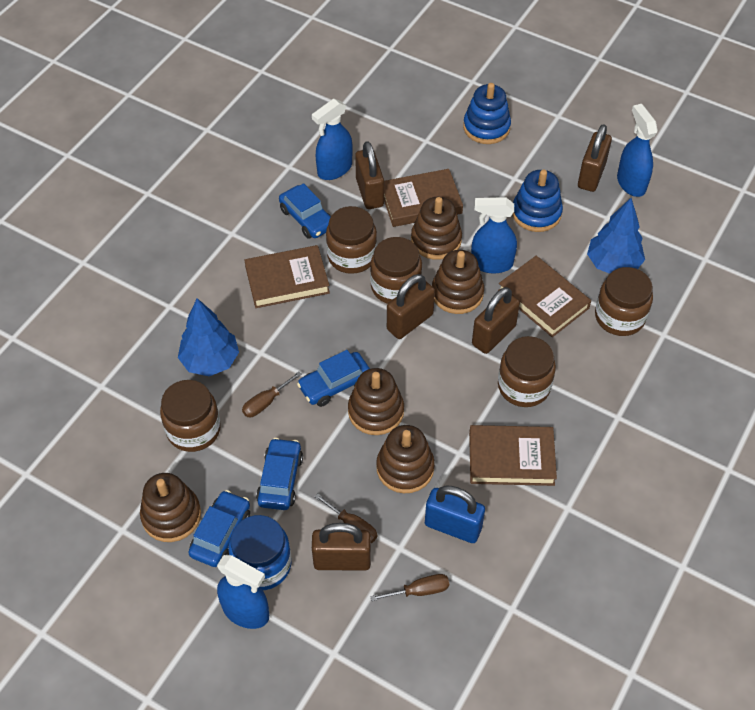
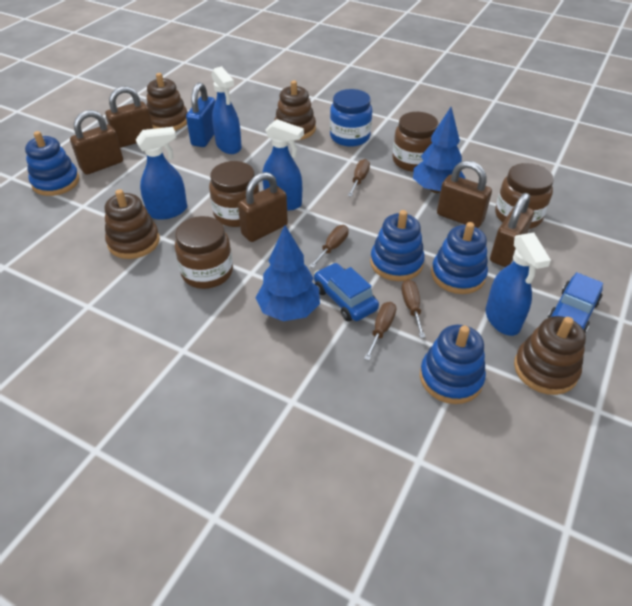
blue car: [188,490,250,567] [256,438,303,510] [279,183,331,239] [297,350,370,407] = 4 -> [314,263,379,322] [548,272,603,333] = 2
blue stacking toy: [463,83,511,144] [512,169,563,232] = 2 -> [25,131,79,196] [370,210,425,281] [420,325,486,404] [431,222,488,294] = 4
brown book: [245,245,330,308] [384,169,463,227] [469,425,557,486] [498,256,591,337] = 4 -> none = 0
brown jar: [160,380,221,452] [326,206,377,274] [370,237,422,304] [498,336,556,407] [595,267,653,336] = 5 -> [175,216,233,289] [209,161,259,227] [392,112,439,172] [495,163,554,229] = 4
brown screwdriver: [242,371,302,417] [314,493,377,543] [370,574,449,601] = 3 -> [309,225,349,268] [348,159,370,197] [364,302,396,361] [401,279,425,338] = 4
brown stacking toy: [140,473,201,542] [348,368,404,435] [376,425,435,493] [411,197,462,260] [432,250,484,314] = 5 -> [105,189,160,259] [146,73,188,131] [274,80,316,140] [514,316,586,395] = 4

